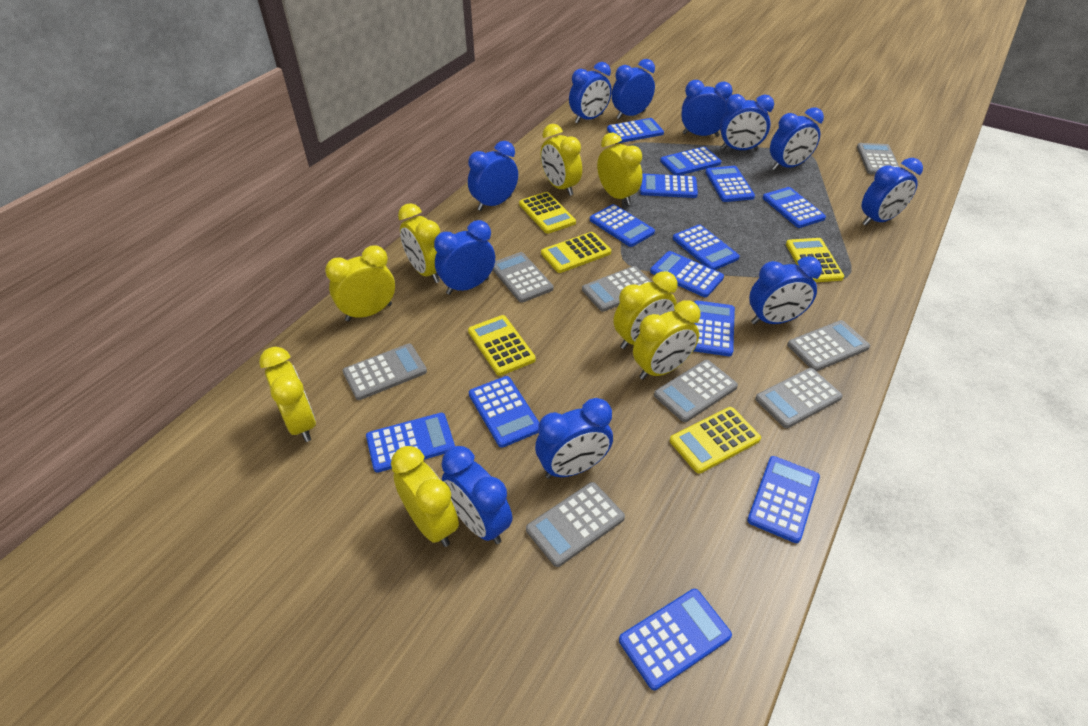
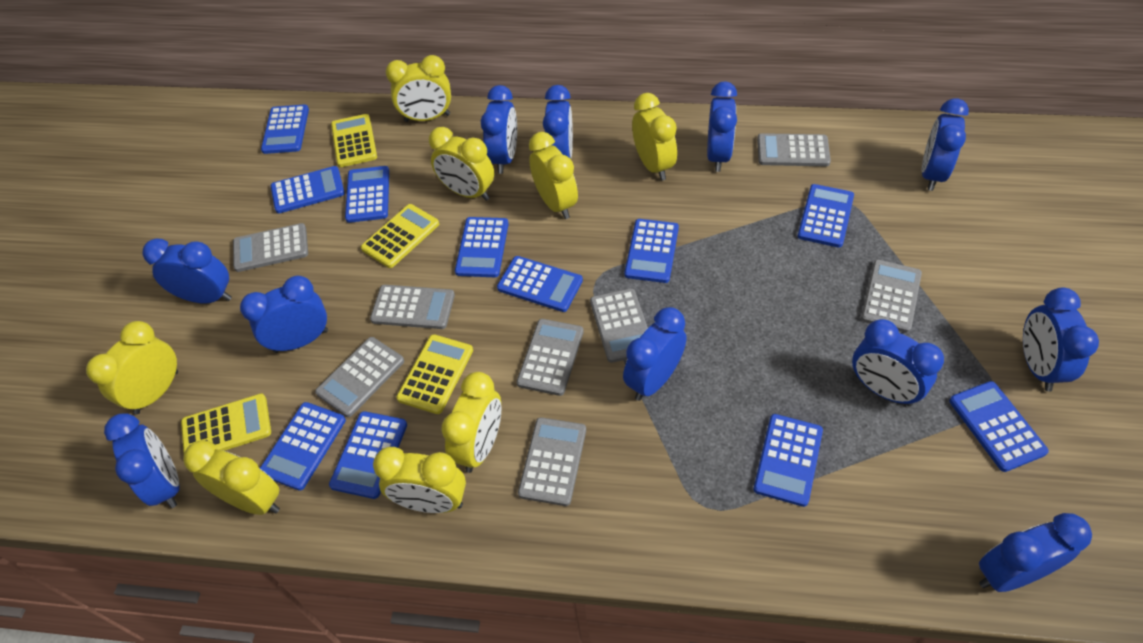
blue calculator: [366,413,455,473] [469,376,539,448] [590,204,655,247] [607,118,664,143] [619,589,732,690] [640,174,698,198] [650,251,724,297] [660,147,721,175] [673,224,740,270] [694,300,735,356] [705,166,755,202] [747,456,820,543] [763,187,826,228] = 13 -> [260,402,346,491] [261,104,309,154] [271,166,345,213] [329,411,407,499] [345,166,389,223] [455,217,509,277] [497,256,583,312] [625,219,679,283] [754,414,823,507] [798,184,854,248] [949,381,1049,472] = 11
yellow calculator: [468,315,536,376] [519,192,576,234] [541,232,611,273] [670,407,761,474] [786,238,844,282] = 5 -> [181,393,271,453] [331,114,377,167] [361,204,439,268] [396,334,473,414] = 4

